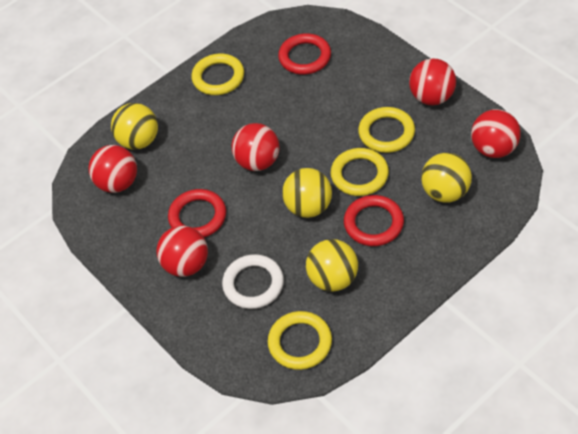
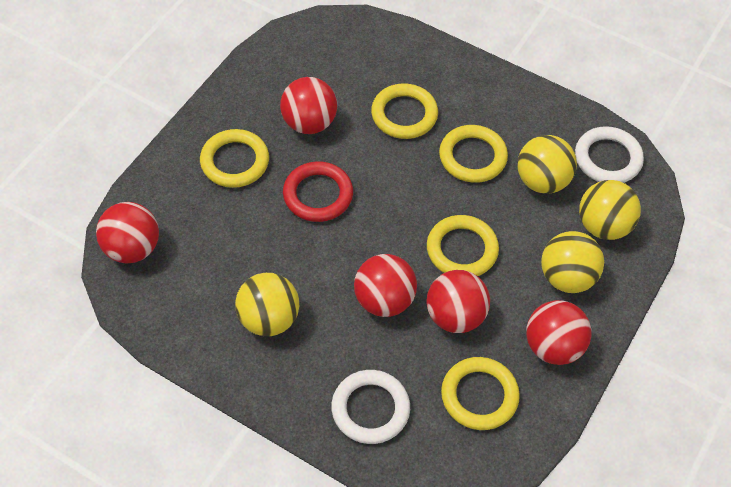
red ring: [168,189,226,237] [278,33,331,75] [344,195,404,246] = 3 -> [283,161,353,222] = 1
white ring: [222,254,284,309] = 1 -> [331,370,410,444] [575,126,644,183] = 2
yellow ring: [191,54,244,95] [268,311,332,370] [331,148,389,196] [358,107,415,153] = 4 -> [200,129,269,188] [371,83,438,139] [427,215,499,276] [439,125,508,183] [441,357,520,430] = 5

